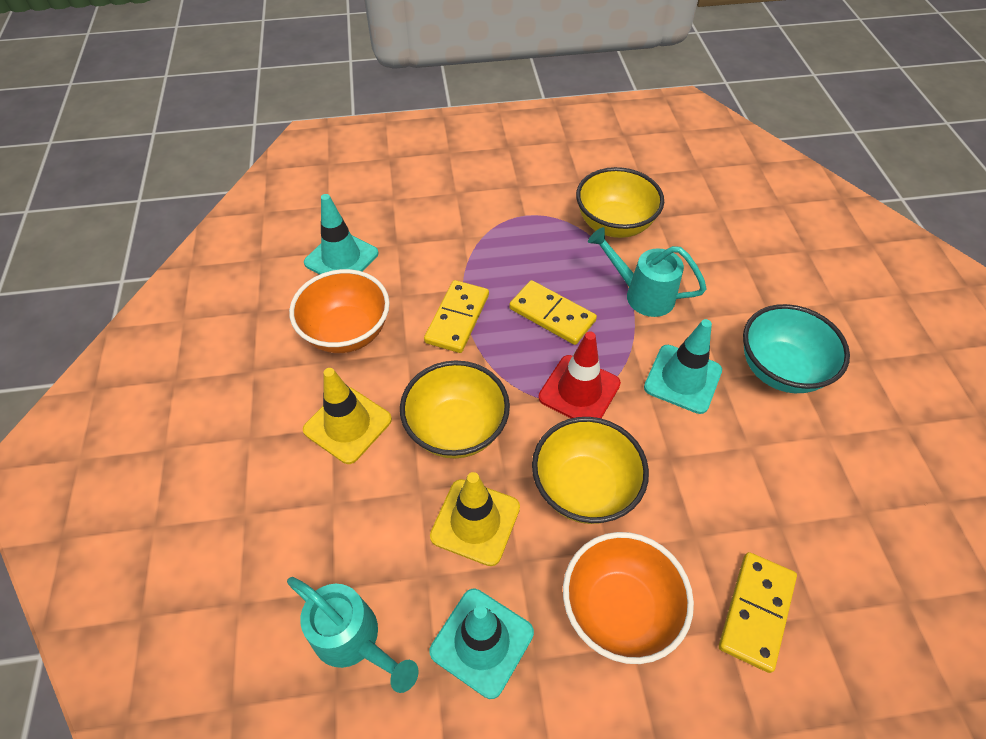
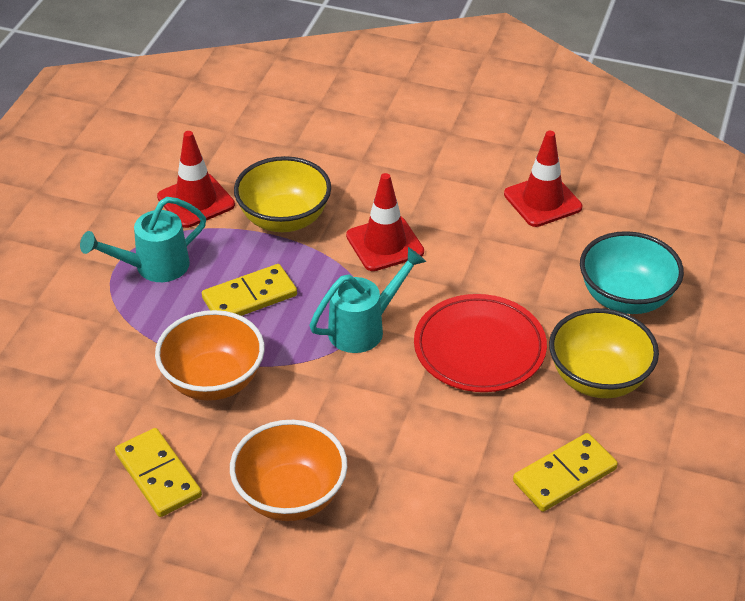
red plate: none = 0 -> [414,294,547,392] = 1
red traffic cone: [538,331,621,419] = 1 -> [157,131,235,228] [346,173,424,271] [504,131,582,227] = 3
turquoise traffic cone: [304,194,378,275] [430,589,534,699] [644,319,722,414] = 3 -> none = 0
yellow bowl: [400,360,510,458] [532,417,649,524] [576,167,664,238] = 3 -> [234,156,331,232] [549,308,659,398] = 2
yellow traffic cone: [303,368,392,464] [430,472,520,566] = 2 -> none = 0

